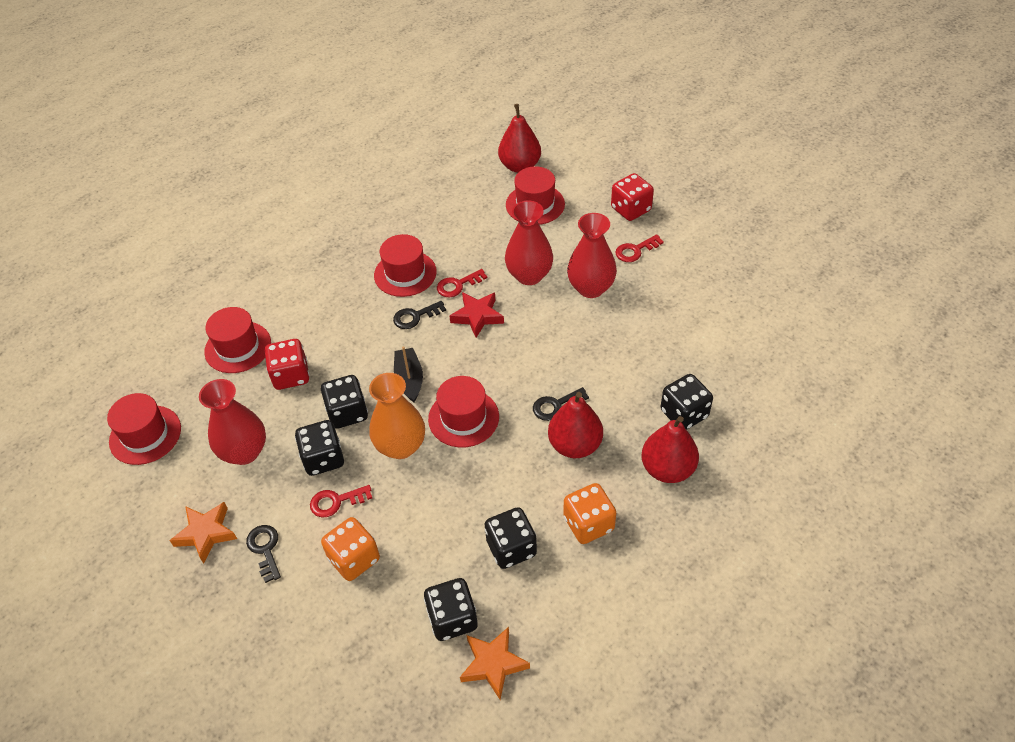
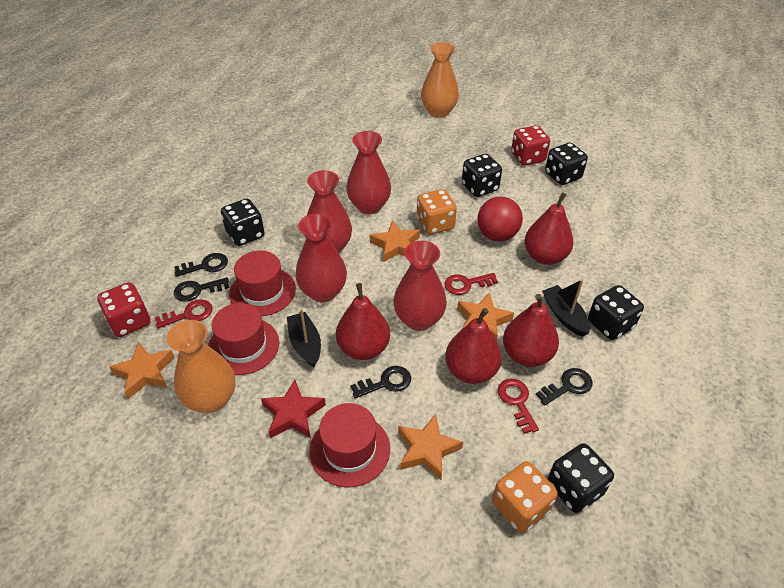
black boat: [394,346,423,402] = 1 -> [287,309,321,367] [542,279,590,337] = 2
black key: [246,525,281,583] [393,301,446,329] [533,387,589,421] = 3 -> [174,253,228,277] [174,277,229,302] [350,366,411,399] [535,368,593,406] = 4
orange star: [169,502,237,564] [460,627,530,700] = 2 -> [109,342,174,399] [370,221,420,262] [398,414,463,480] [457,292,514,341] = 4
orange vase: [369,373,425,459] = 1 -> [166,320,235,413] [421,42,459,118] = 2
red ball: none = 0 -> [477,196,523,241] = 1
red hat: [107,393,181,465] [204,307,271,373] [374,234,437,297] [428,376,499,447] [506,166,565,225] = 5 -> [208,303,279,375] [229,251,296,316] [309,403,390,488] = 3
red pear: [498,104,541,173] [548,392,603,458] [641,416,699,483] = 3 -> [336,283,390,360] [445,308,502,384] [503,294,559,367] [524,192,574,265] = 4
red vase: [199,379,266,465] [505,201,553,285] [567,213,617,298] = 3 -> [295,214,347,303] [305,170,352,253] [346,131,391,214] [393,241,447,331] = 4

